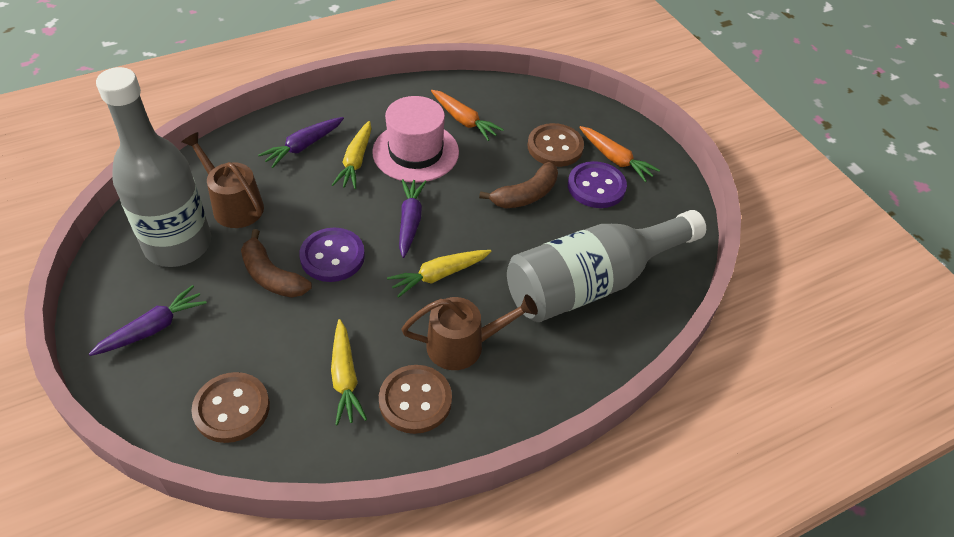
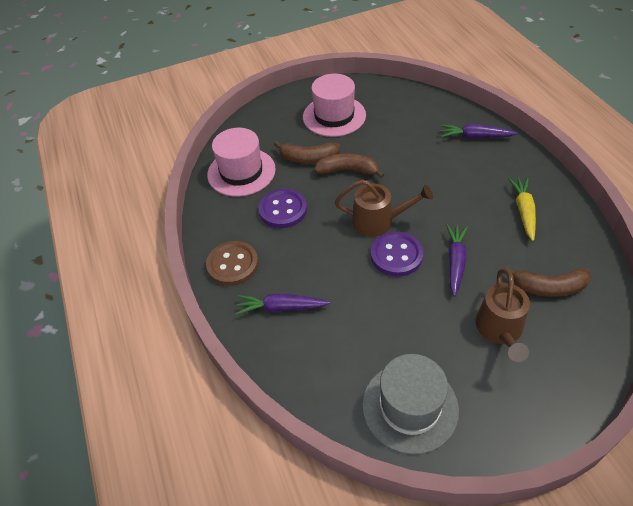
brown banana: [241,229,312,298] [479,162,558,208] = 2 -> [274,141,341,164] [314,153,385,178] [505,266,592,297] = 3
brown button: [191,372,270,443] [379,365,452,434] [527,123,584,167] = 3 -> [206,241,258,286] = 1
grey bottle: [96,67,211,267] [507,210,706,322] = 2 -> none = 0
grey hat: none = 0 -> [362,354,459,454] = 1
orange carrot: [431,90,504,141] [579,126,660,182] = 2 -> none = 0
pink hat: [372,96,459,183] = 1 -> [207,128,276,197] [303,74,366,137] = 2
yellow carrot: [331,319,367,425] [332,121,372,189] [387,250,491,298] = 3 -> [508,178,536,241] = 1

